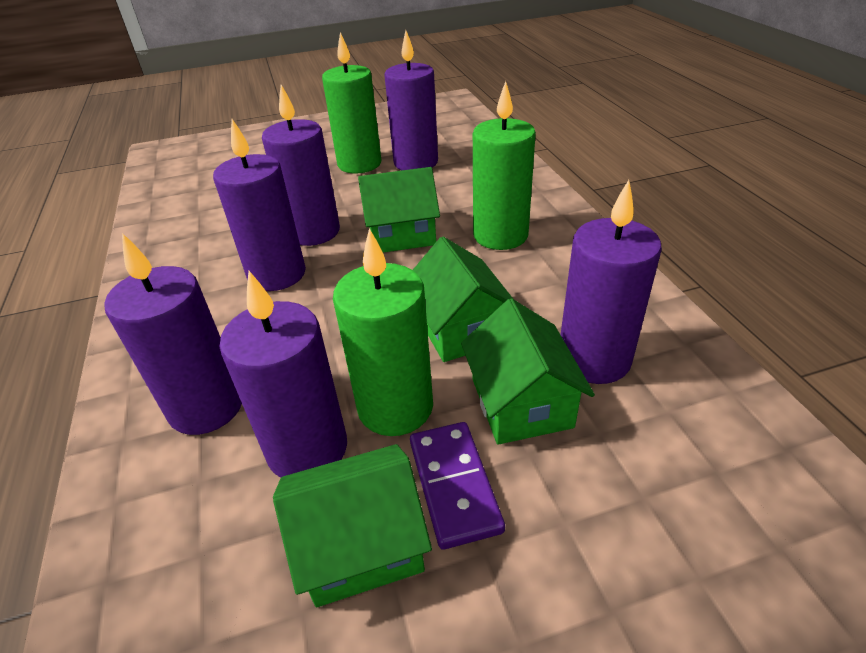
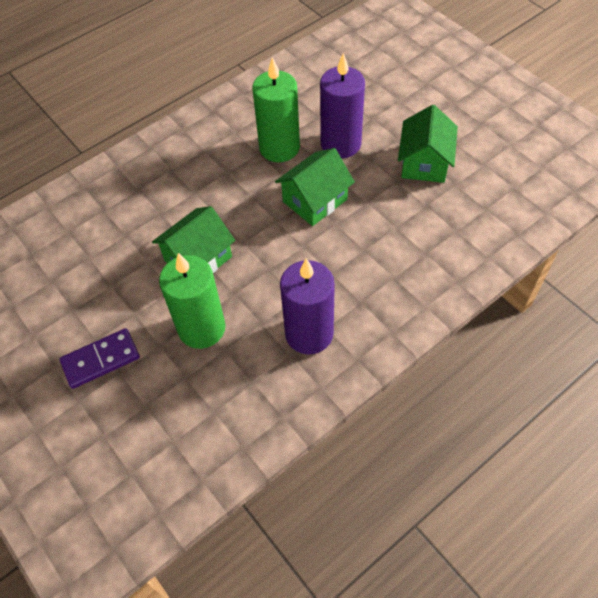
green candle: [322,32,382,173] [333,228,433,436] [473,81,536,250] = 3 -> [159,253,226,349] [252,57,300,162] = 2
green house: [273,444,432,607] [358,167,440,253] [413,237,513,362] [461,298,595,445] = 4 -> [152,206,235,273] [275,148,355,226] [398,105,458,183] = 3
purple candle: [104,233,242,435] [213,119,306,291] [219,271,347,478] [262,85,340,246] [384,30,438,170] [561,180,662,384] = 6 -> [280,259,335,355] [320,53,365,159] = 2

